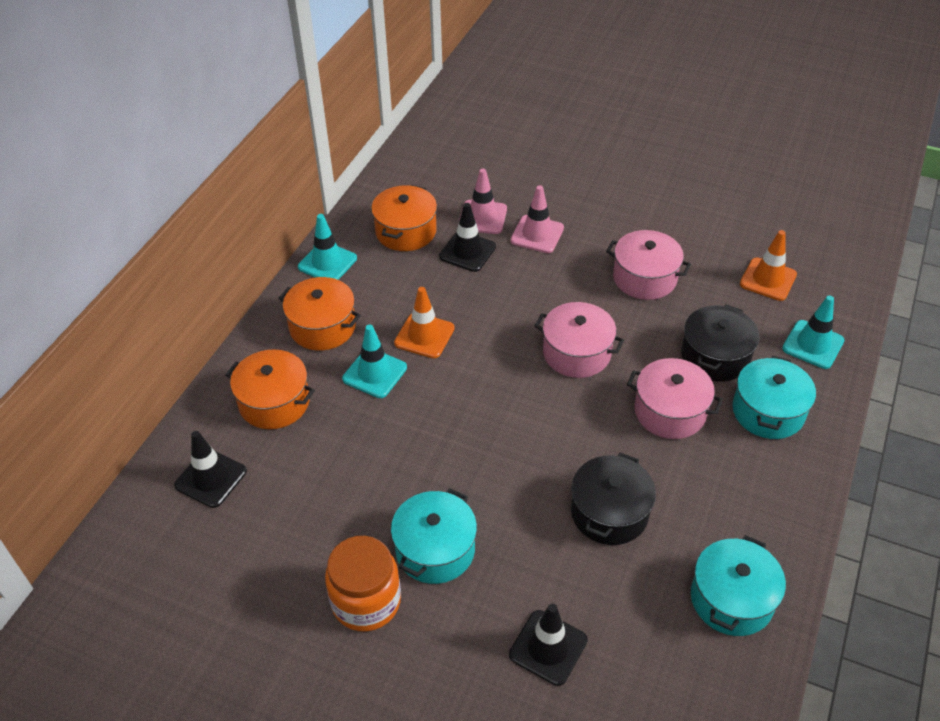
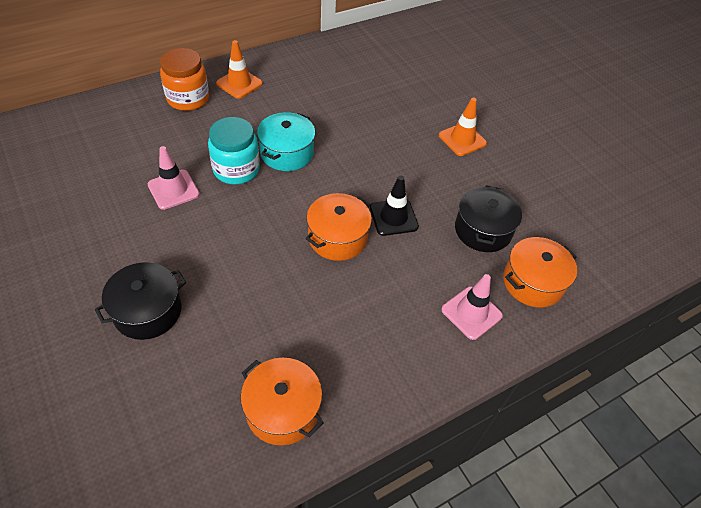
black traffic cone: [174,431,247,508] [439,203,496,272] [509,604,588,686] = 3 -> [370,176,419,236] = 1
pink pot: [535,302,624,378] [606,230,691,300] [627,358,723,439] = 3 -> none = 0
turquoise jar: none = 0 -> [208,117,260,185] = 1
turquoise pot: [391,488,477,584] [691,535,786,636] [732,356,816,439] = 3 -> [257,112,315,171] = 1
turquoise traffic cone: [298,214,357,280] [342,324,407,398] [782,295,844,369] = 3 -> none = 0

